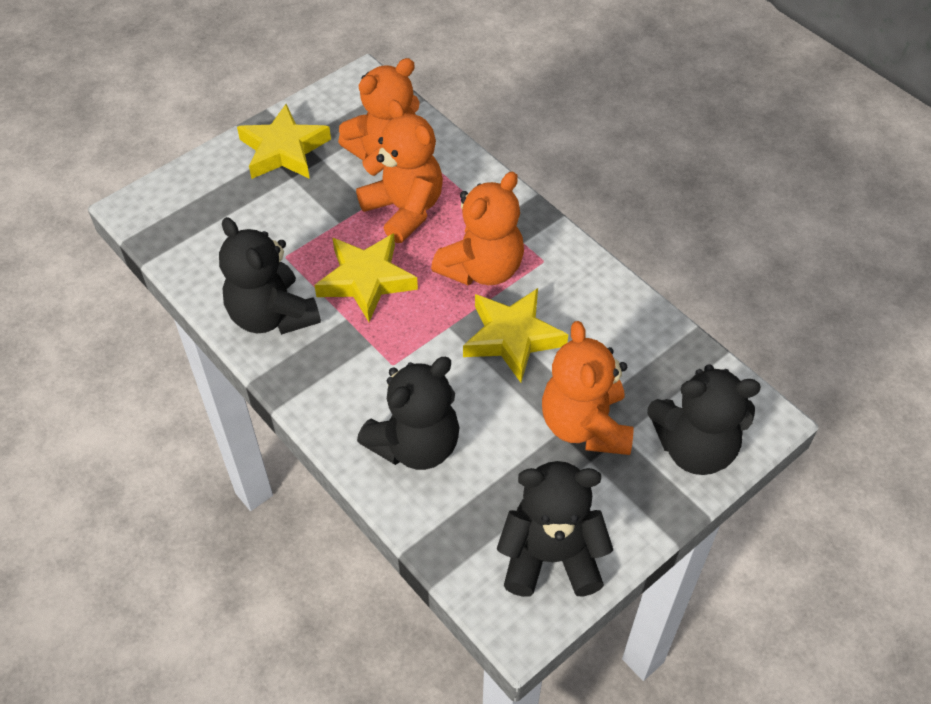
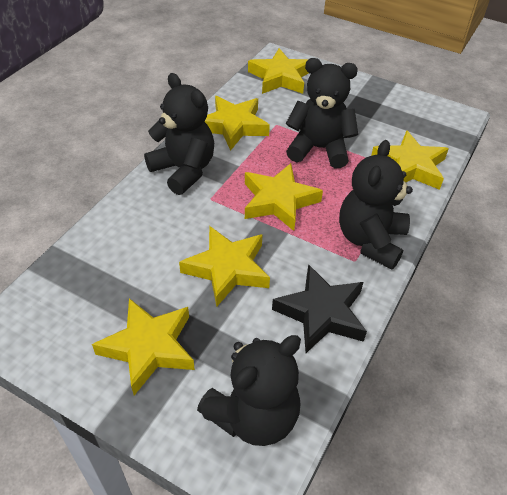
black star: none = 0 -> [272,264,367,353] = 1
orange teddy bear: [338,58,420,160] [356,100,443,243] [431,171,524,285] [542,321,634,455] = 4 -> none = 0
yellow star: [237,104,331,179] [314,233,418,322] [463,288,568,383] = 3 -> [92,298,195,395] [179,226,270,307] [204,96,270,151] [245,163,323,231] [248,48,309,94] [371,130,449,190] = 6

